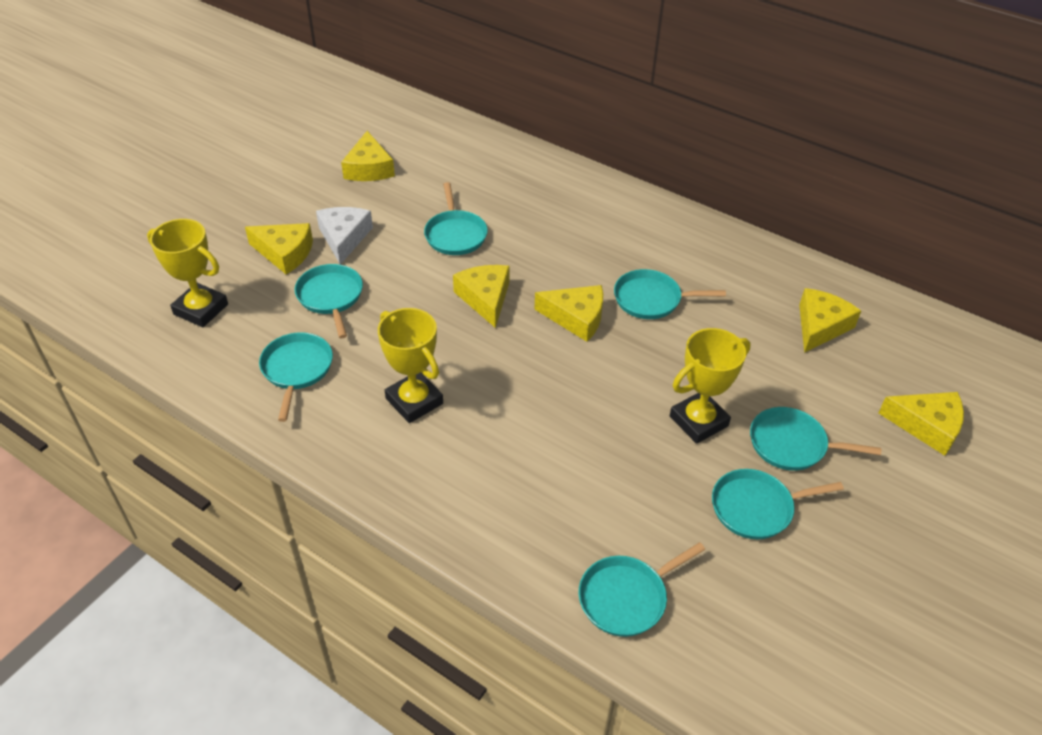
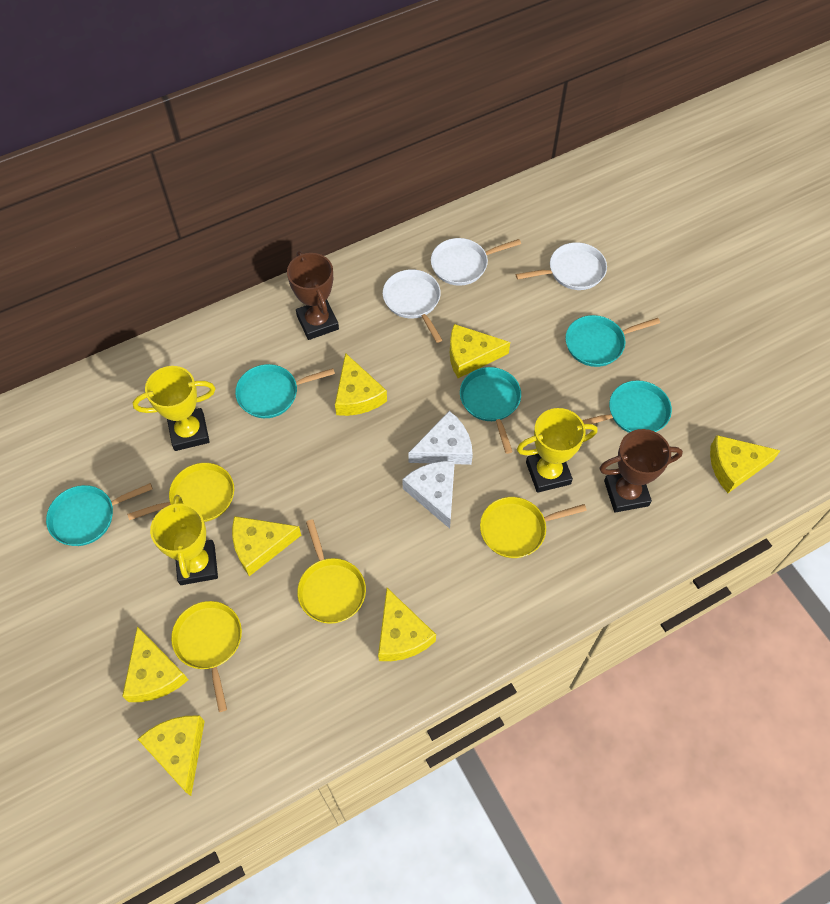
brown trophy: none = 0 -> [287,251,339,340] [599,429,683,513] = 2
turquoise pan: [259,332,333,422] [294,264,363,339] [424,182,488,255] [579,542,705,637] [614,269,726,319] [712,469,844,539] [750,407,881,471] = 7 -> [46,483,153,546] [235,364,335,418] [460,367,521,454] [565,315,660,367] [582,380,672,433] = 5
white cheese: [316,207,373,265] = 1 -> [402,461,455,529] [409,411,473,465] = 2
white pan: none = 0 -> [383,269,442,343] [431,238,521,286] [516,242,607,290] = 3
yellow cheese: [245,223,313,275] [341,131,395,181] [453,265,510,328] [534,285,603,342] [799,288,861,353] [879,392,964,456] = 6 -> [122,626,188,702] [138,716,205,796] [232,516,301,576] [335,353,387,416] [378,588,436,661] [450,324,510,378] [710,435,781,493] = 7
yellow pan: none = 0 -> [127,463,234,522] [171,601,242,712] [297,519,366,624] [480,497,587,558] = 4

